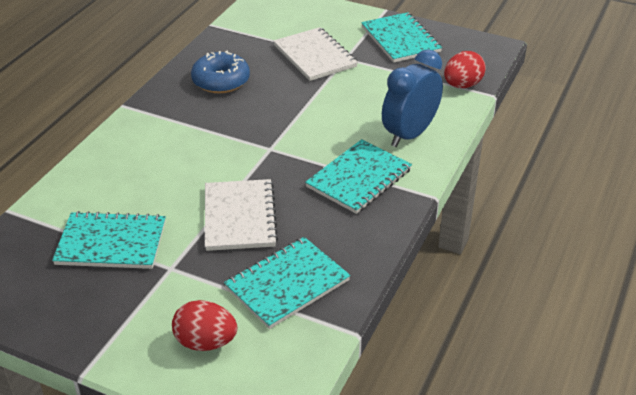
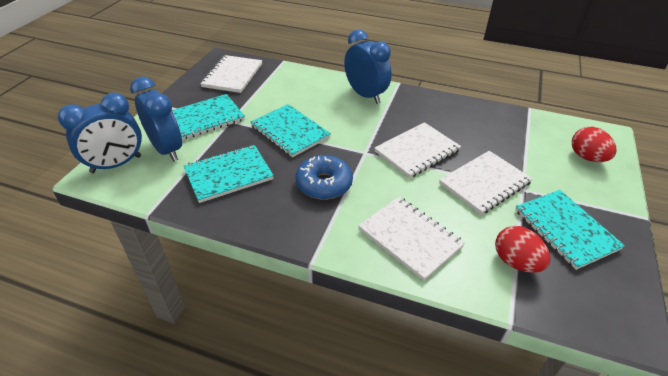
blue clock: [382,49,443,147] = 1 -> [58,93,142,173] [130,76,182,161] [344,29,392,104] = 3
white notebook: [205,179,278,251] [274,27,358,81] = 2 -> [200,55,262,93] [358,197,465,281] [374,122,461,178] [439,151,533,215] = 4

